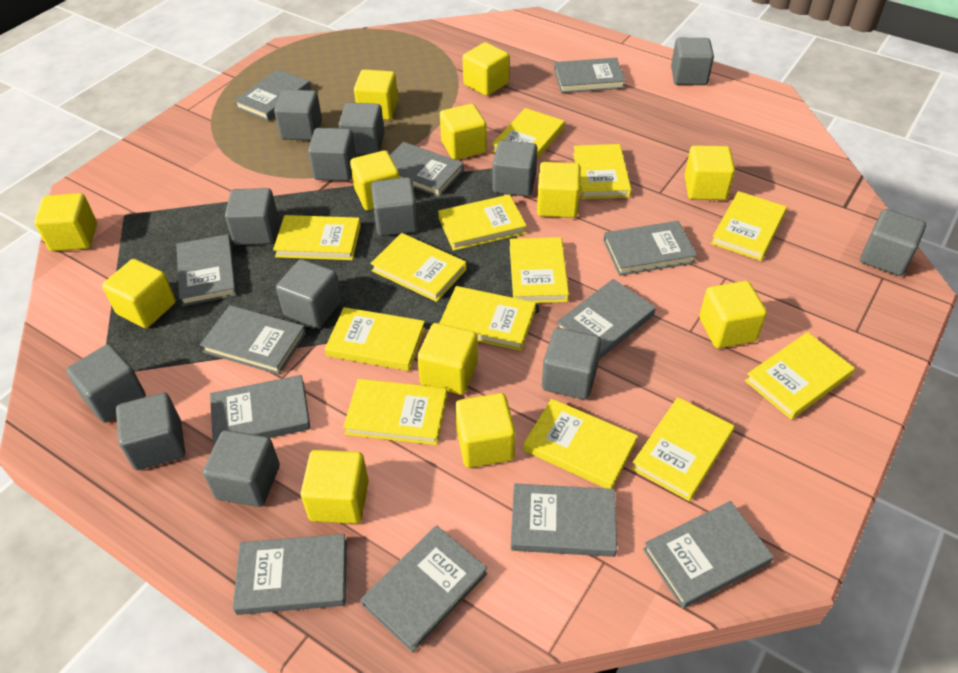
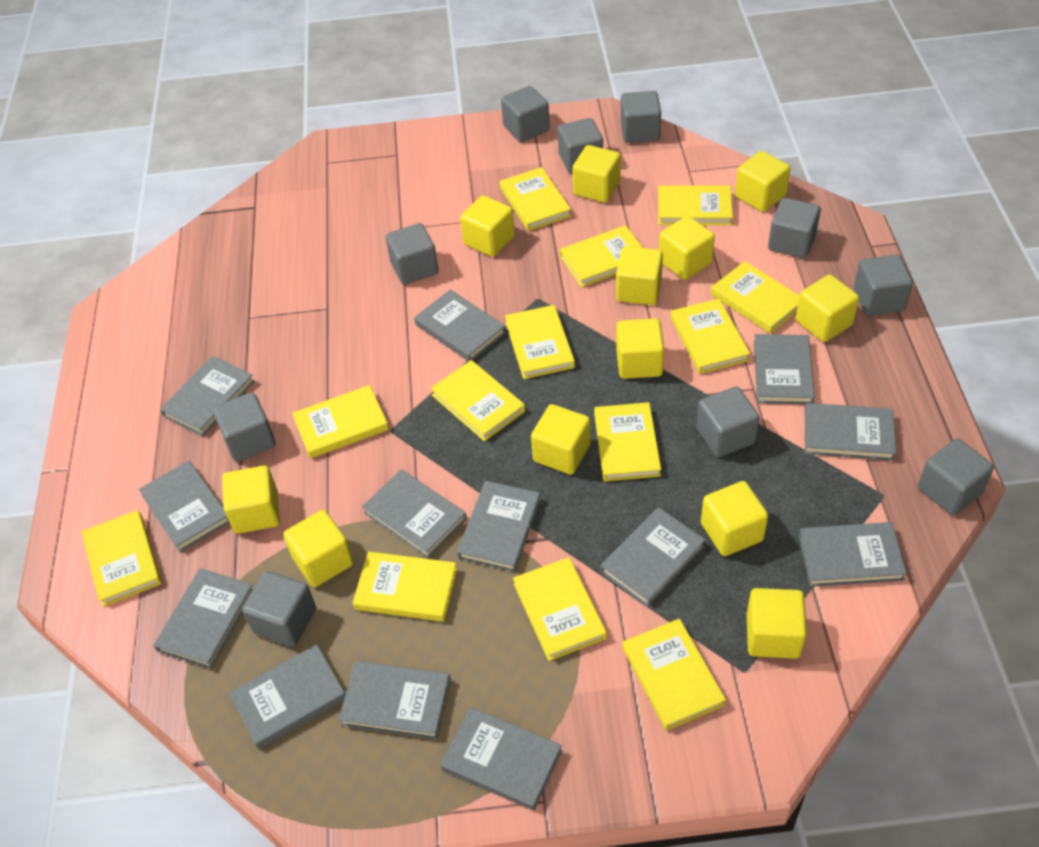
grey book: [177,234,237,306] [200,305,306,375] [210,375,311,446] [233,534,347,615] [234,69,311,121] [361,525,487,653] [390,142,464,197] [511,484,617,557] [554,58,626,93] [557,279,656,360] [603,221,697,276] [643,501,774,608] = 12 -> [139,461,230,552] [153,568,253,669] [160,356,255,436] [229,644,346,749] [338,661,451,740] [362,469,467,558] [414,290,506,361] [440,707,562,811] [457,481,541,572] [600,507,705,607] [754,334,815,405] [799,522,907,587] [805,403,896,461] = 13
grey cube: [66,344,146,423] [116,393,185,470] [203,430,280,507] [225,188,279,245] [274,90,322,140] [276,259,342,328] [308,128,356,181] [338,103,385,154] [371,177,418,236] [492,140,537,196] [542,328,601,400] [671,38,714,85] [860,209,926,276] = 13 -> [213,392,276,462] [242,571,316,647] [386,223,439,285] [501,86,550,142] [558,118,603,174] [621,91,661,143] [696,386,760,457] [768,198,821,258] [854,255,913,316] [918,439,994,515] = 10

